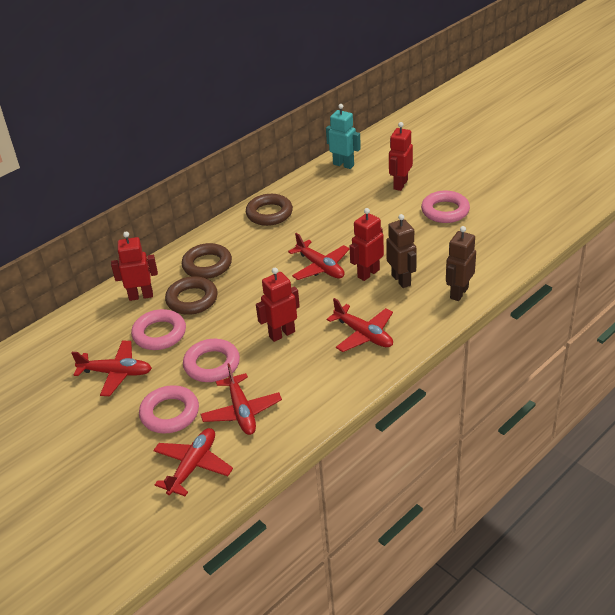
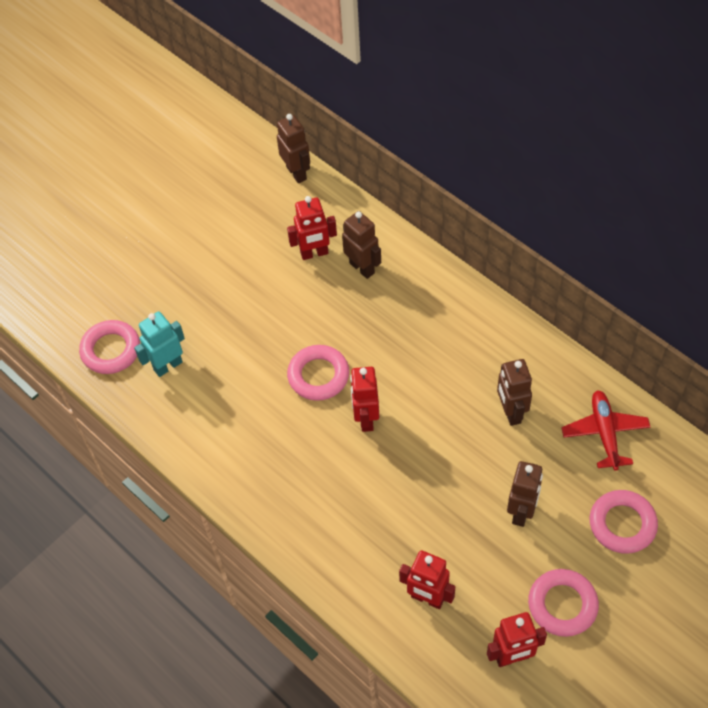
brown ring: [165,276,218,315] [182,243,232,279] [246,194,293,226] = 3 -> none = 0
brown robot: [386,214,417,288] [446,226,476,301] = 2 -> [277,114,310,183] [342,211,381,279] [497,359,532,426] [507,461,543,527] = 4
red plane: [71,340,152,396] [153,428,233,496] [200,363,282,435] [288,233,350,280] [327,298,393,352] = 5 -> [562,390,650,471] = 1

